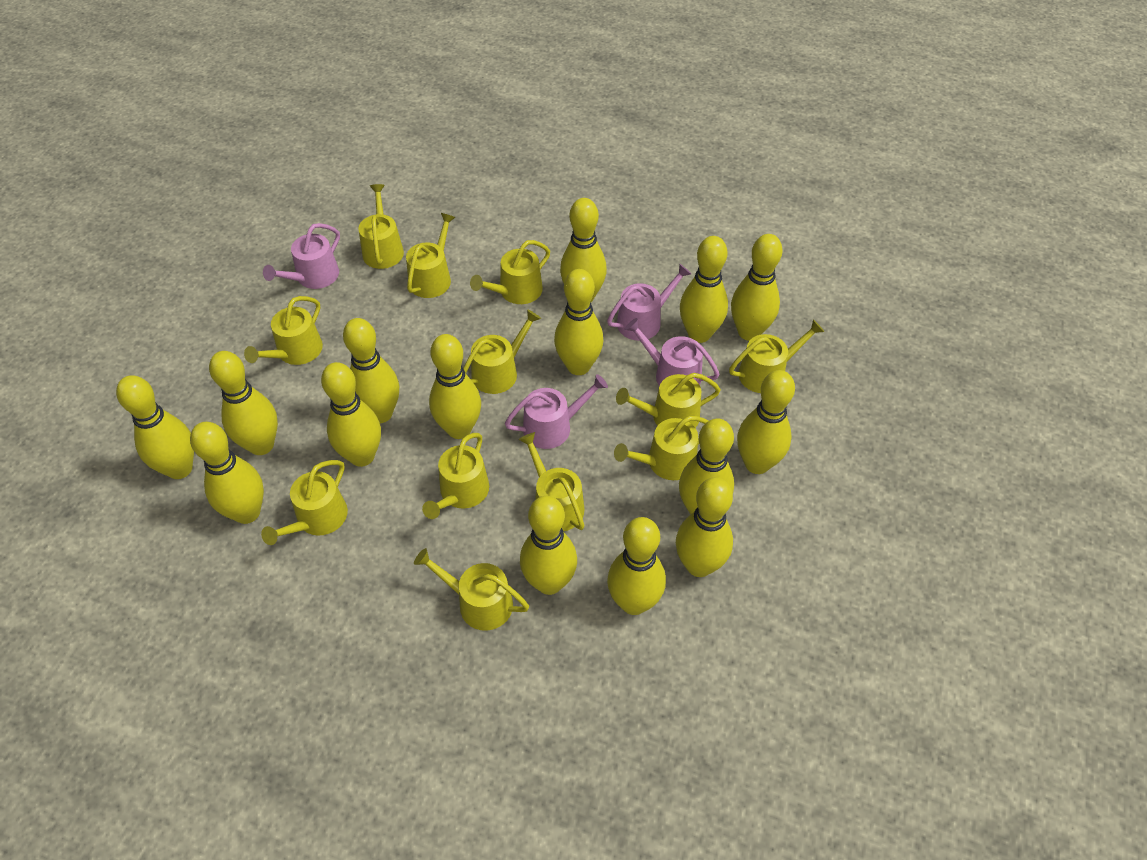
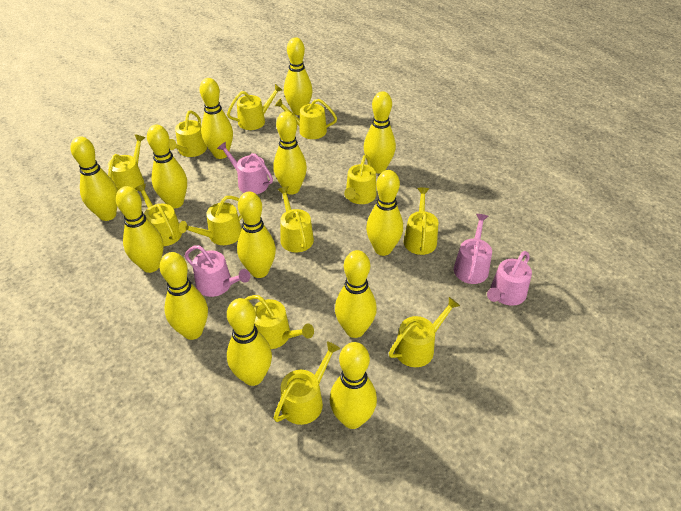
yellow bowling pin: [116,375,194,479] [190,422,264,524] [209,351,278,455] [321,362,381,467] [343,318,399,423] [429,334,481,439] [520,496,577,595] [554,269,603,375] [560,198,607,302] [607,517,666,615] [676,477,733,577] [679,418,734,515] [680,236,728,343] [731,234,782,341] [737,370,795,474] = 15 -> [71,136,118,221] [116,186,163,273] [147,124,187,208] [159,252,208,340] [200,78,233,159] [227,298,272,386] [237,192,276,278] [273,111,307,195] [284,37,312,115] [330,342,377,429] [335,250,377,338] [364,91,396,173] [366,170,403,256] = 13

